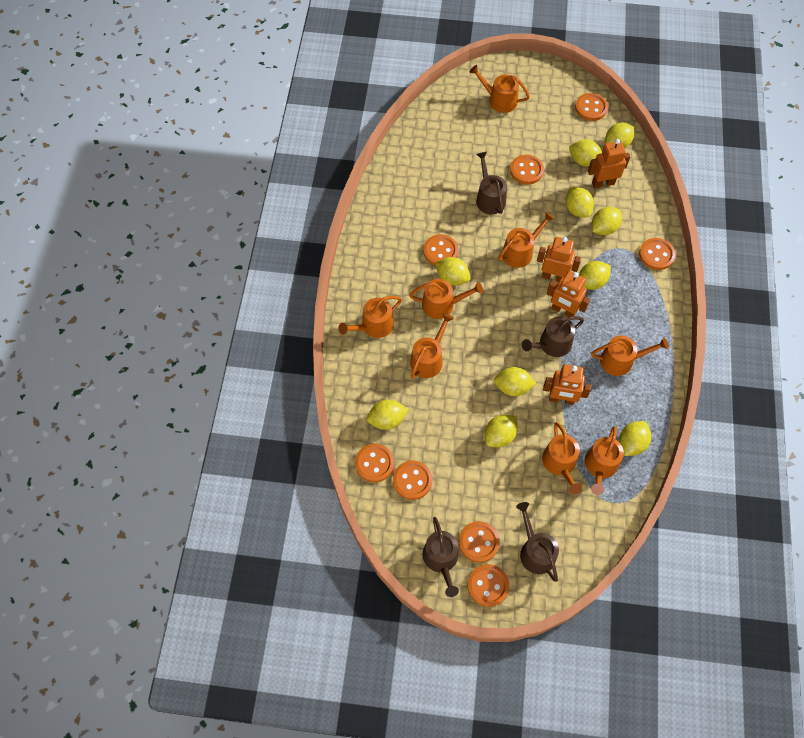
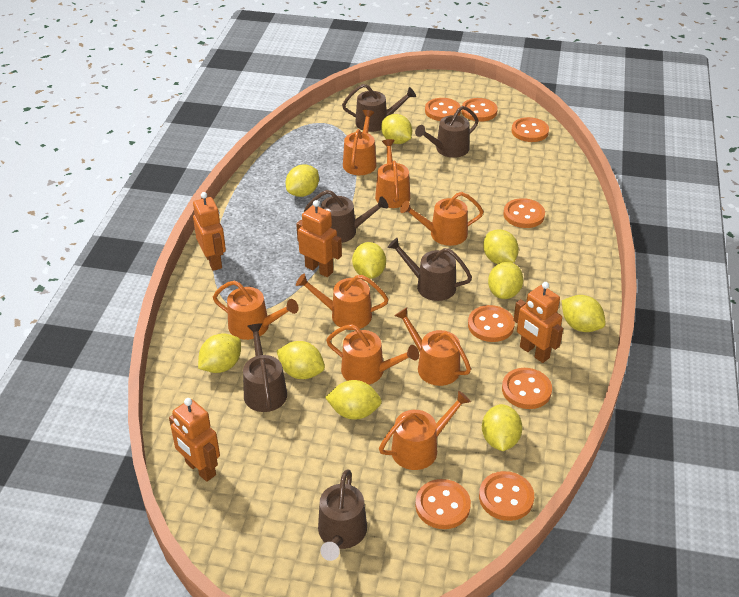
brown watering can: [423,517,459,597] [476,152,507,214] [516,502,559,582] [522,316,584,357] = 4 -> [243,323,287,412] [304,190,388,243] [318,470,367,561] [342,84,416,132] [387,238,472,301] [415,106,479,158] = 6

